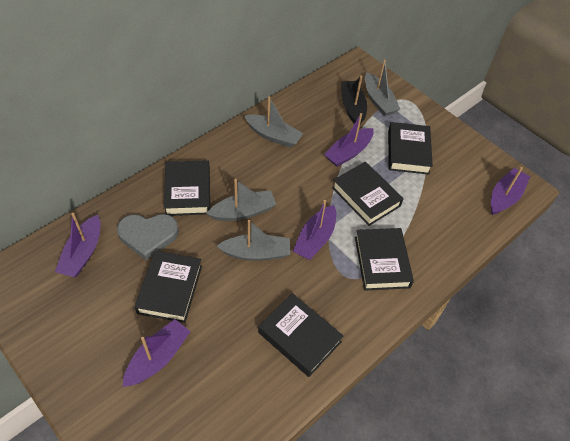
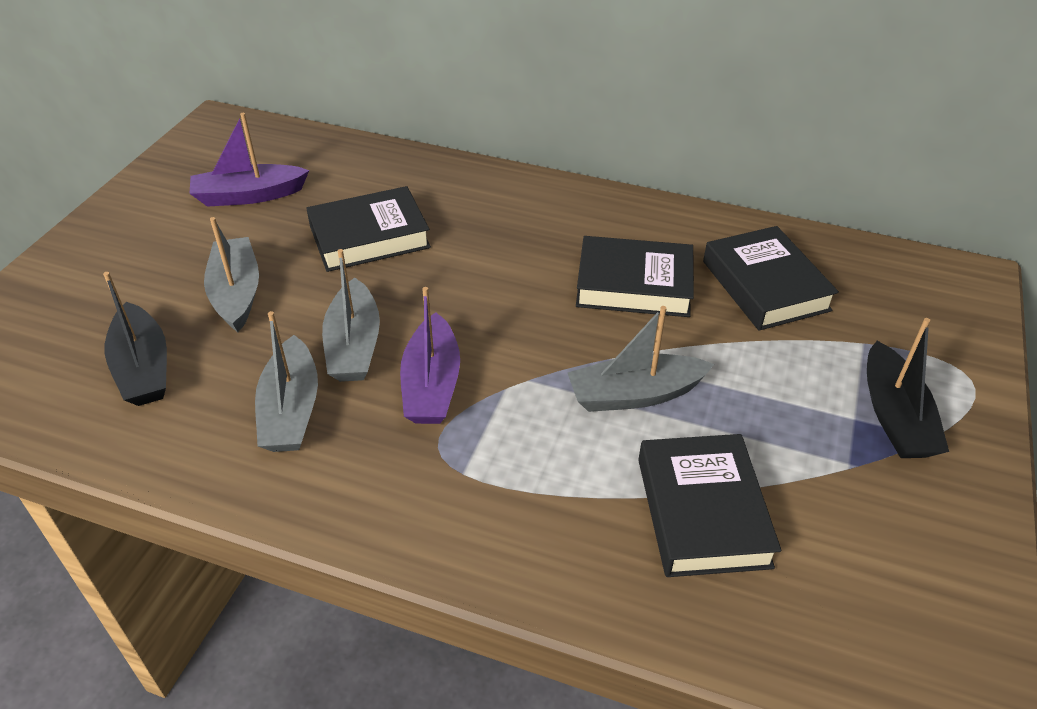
black boat: [341,75,367,124] = 1 -> [103,272,167,406] [867,318,949,458] = 2
black book: [135,251,202,323] [164,160,210,216] [258,293,343,377] [332,162,404,226] [355,228,414,291] [388,122,433,175] = 6 -> [306,186,431,272] [576,236,694,317] [638,434,781,577] [703,226,839,331] = 4
grey heart: [117,214,179,260] = 1 -> none = 0
purple boat: [55,213,101,277] [123,319,191,387] [293,200,336,260] [324,113,374,167] [491,167,530,215] = 5 -> [189,113,309,207] [400,287,460,424] = 2

